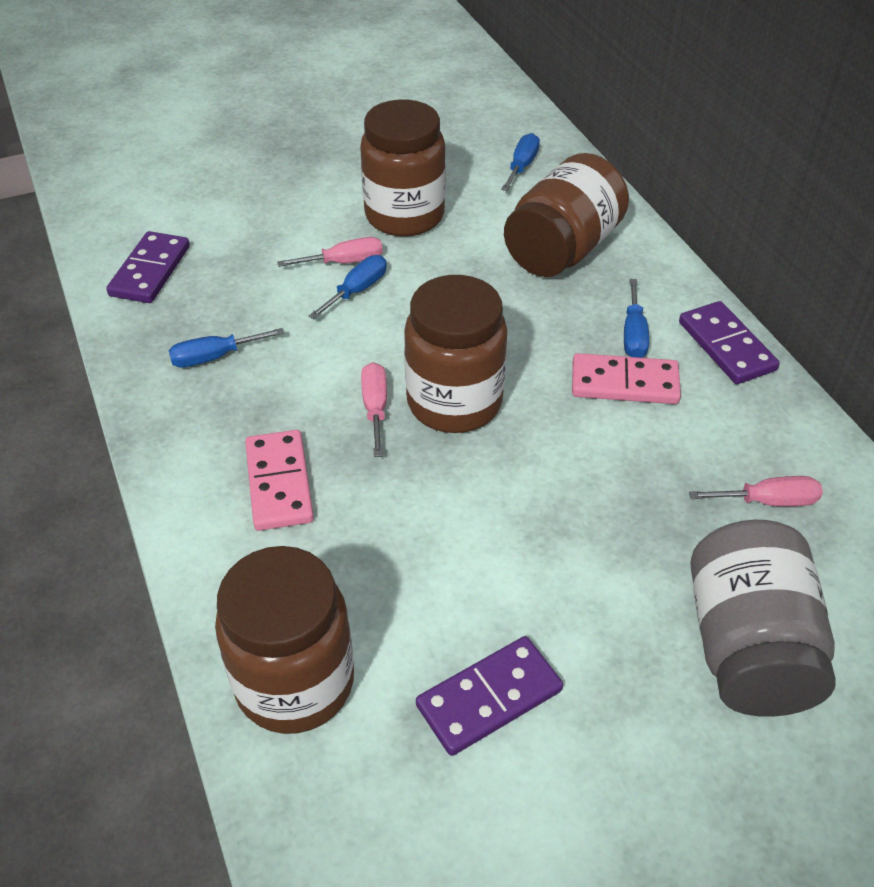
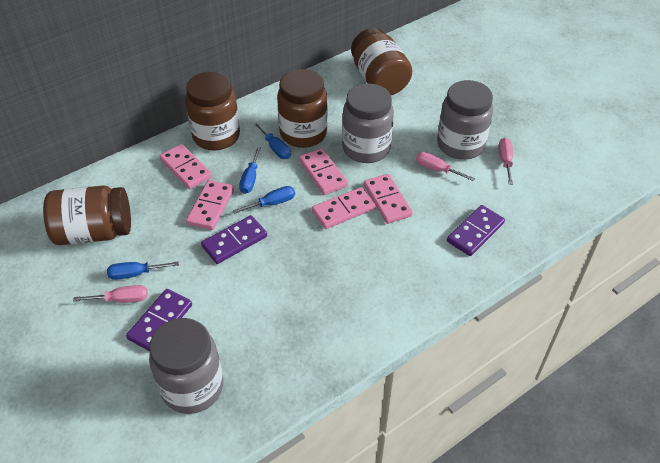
grey jar: [690,520,835,717] = 1 -> [149,318,223,414] [342,84,394,163] [437,80,493,160] = 3
pink domino: [245,430,314,531] [572,353,681,404] = 2 -> [159,144,212,189] [186,180,234,230] [299,148,348,195] [312,187,376,229] [364,174,413,224] = 5

